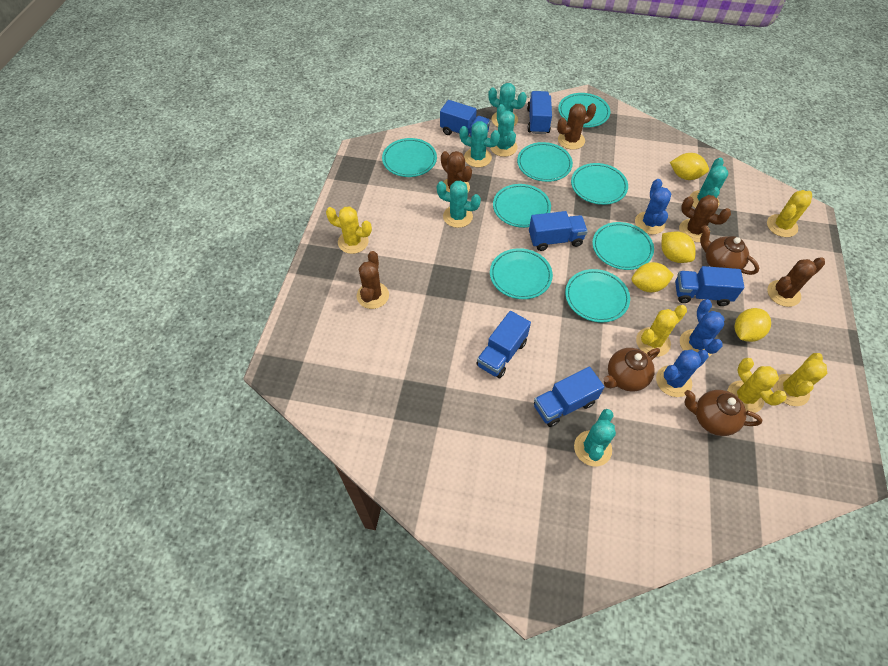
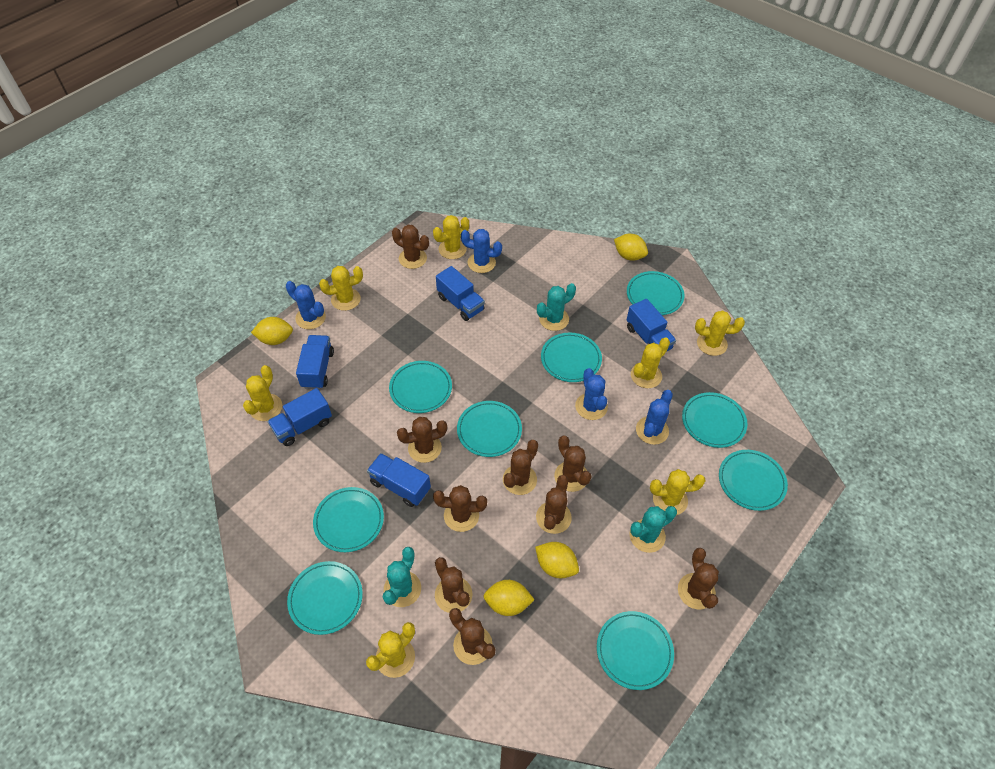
blue cactus: [635,179,671,234] [656,350,709,397] [680,299,725,356] = 3 -> [286,281,326,329] [461,229,502,273] [575,368,608,420] [636,390,673,445] = 4
blue truck: [440,100,490,137] [476,311,531,378] [527,91,552,134] [529,211,588,251] [534,367,604,427] [675,266,744,306] = 6 -> [268,388,332,446] [296,335,334,389] [367,453,431,507] [436,266,485,321] [626,299,676,352] = 5
brown cactus: [357,251,389,309] [441,151,472,192] [557,103,596,150] [679,195,731,242] [767,257,825,307] = 5 -> [392,225,429,269] [397,417,447,463] [433,485,487,532] [435,557,472,613] [449,608,496,665] [503,440,538,495] [536,475,572,534] [554,436,592,492] [678,548,719,609] = 9
brown teapot: [604,348,660,391] [685,390,762,436] [700,225,759,275] = 3 -> none = 0
turquoise cactus: [437,181,481,228] [459,121,500,167] [488,83,527,127] [490,104,517,157] [574,409,616,466] [690,158,729,208] = 6 -> [383,547,421,607] [537,283,576,331] [630,506,677,553] = 3
turquoise plate: [382,138,437,177] [490,248,553,299] [493,184,551,228] [517,142,573,182] [558,93,610,127] [565,269,630,323] [571,163,628,205] [592,222,654,270] = 8 -> [287,561,363,635] [313,487,384,552] [389,361,452,413] [457,401,522,457] [541,333,602,382] [597,611,674,690] [627,271,685,315] [682,392,747,448] [719,450,788,511] = 9
yellow cactus: [326,206,372,254] [636,305,687,357] [727,358,787,413] [767,190,812,237] [773,353,827,406] = 5 -> [243,365,282,421] [319,266,363,311] [366,622,415,678] [433,215,469,259] [631,337,670,388] [650,469,706,515] [695,311,745,356] = 7

